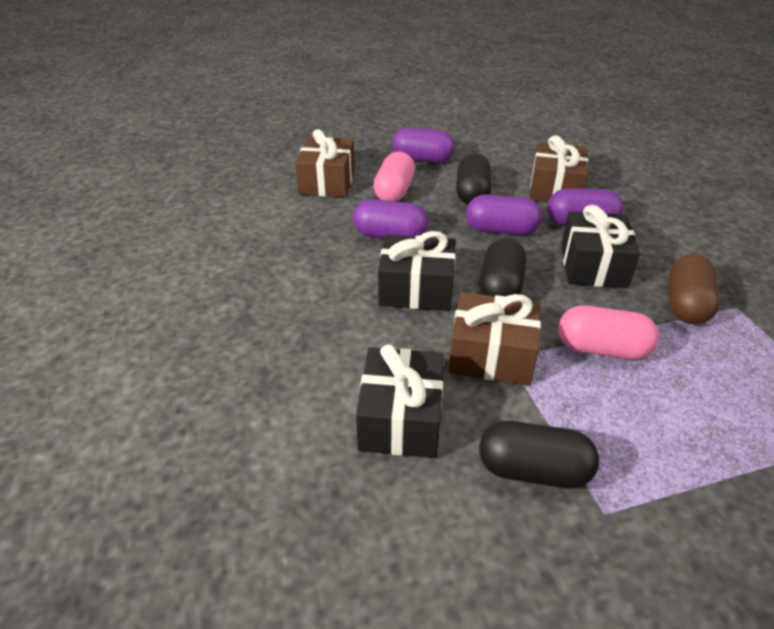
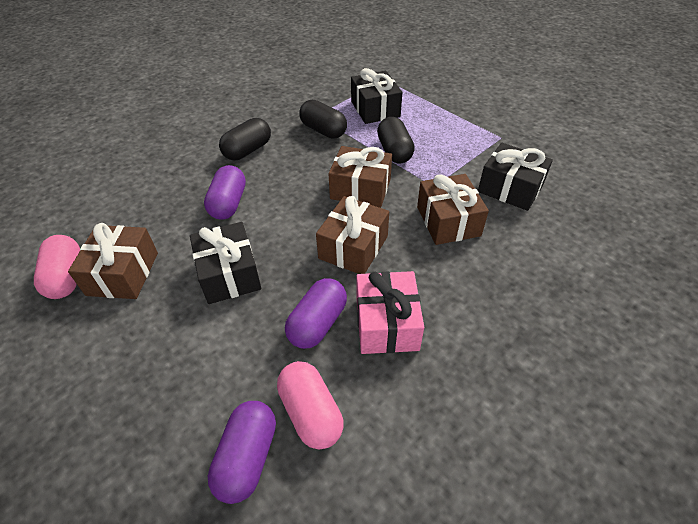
brown capsule: [669,254,720,324] = 1 -> none = 0
brown gift: [295,129,355,197] [448,292,541,386] [529,135,588,203] = 3 -> [68,223,158,299] [316,196,389,274] [328,146,392,208] [417,174,489,245] = 4
pink gift: none = 0 -> [356,271,424,354] = 1
purple capsule: [353,199,429,239] [392,127,455,163] [466,194,542,235] [547,188,624,225] = 4 -> [204,165,246,220] [208,401,276,504] [285,278,347,349] = 3

